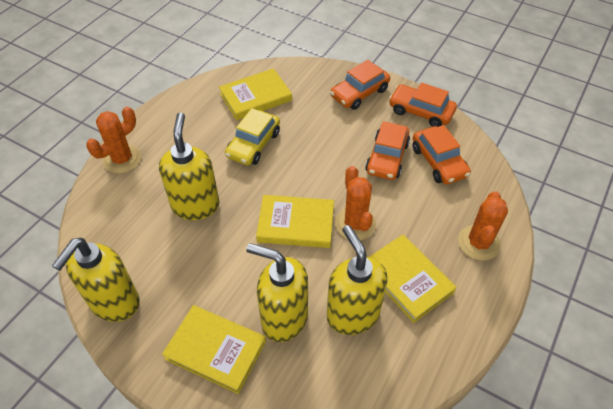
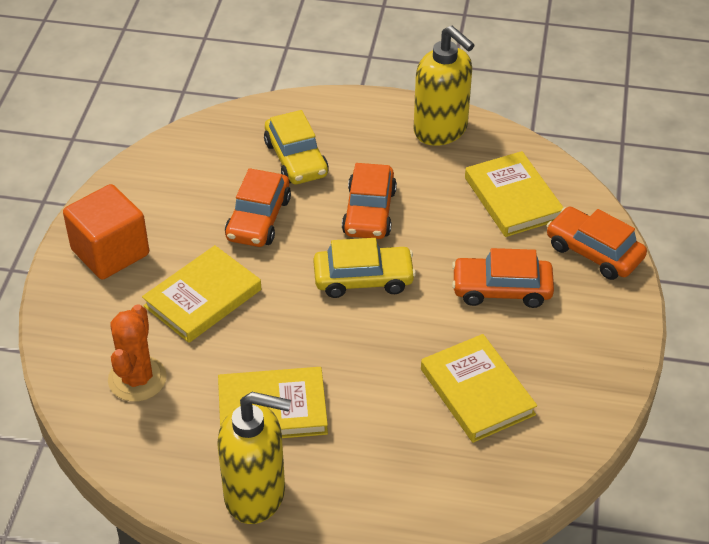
orange cactus: [86,107,141,174] [335,166,376,240] [458,191,508,261] = 3 -> [108,304,167,402] = 1
orange cube: none = 0 -> [63,184,149,280] = 1
yellow car: [225,108,280,166] = 1 -> [264,110,329,184] [313,238,416,298] = 2
yellow soap dispenser: [52,238,140,322] [159,113,220,220] [246,243,308,342] [327,225,388,335] = 4 -> [217,392,291,524] [414,26,474,146] = 2

